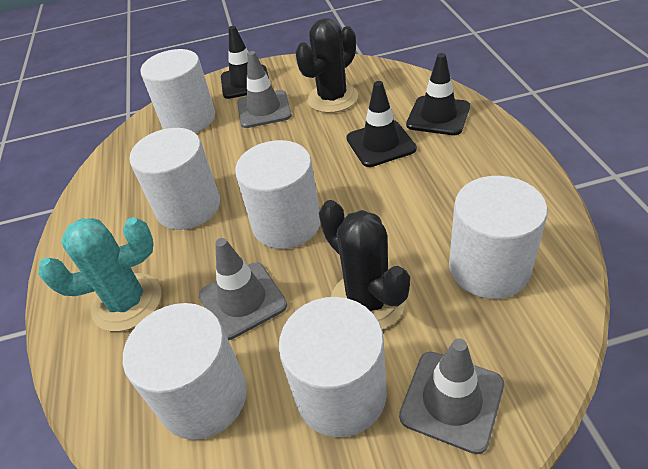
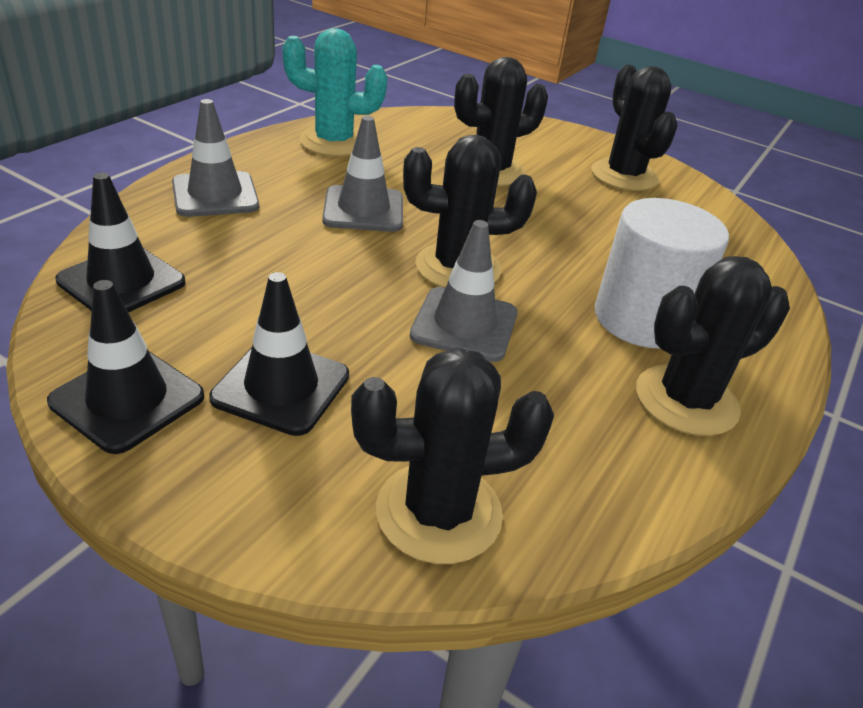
black cactus: [295,18,358,113] [319,200,410,330] = 2 -> [351,347,554,564] [403,135,537,288] [454,57,548,186] [591,64,677,191] [636,256,790,436] = 5
white cylinder: [123,303,247,440] [129,128,220,230] [141,49,215,133] [235,140,320,249] [279,297,387,437] [449,176,548,299] = 6 -> [595,198,729,349] = 1

